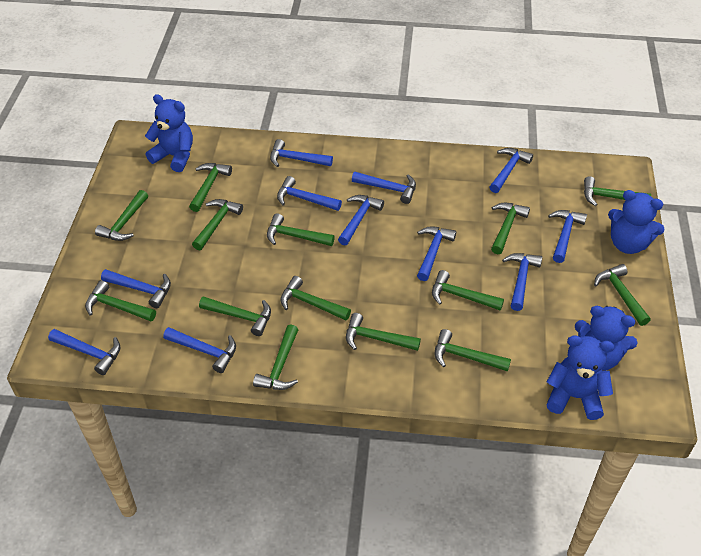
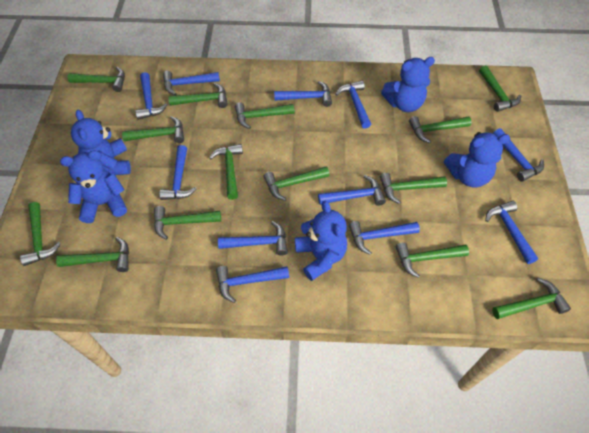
blue teddy bear: [145,94,193,172] [546,335,614,420] [575,306,638,371] [608,190,665,254] = 4 -> [60,150,127,223] [71,110,131,175] [295,201,347,281] [381,57,435,112] [444,132,510,187] = 5

